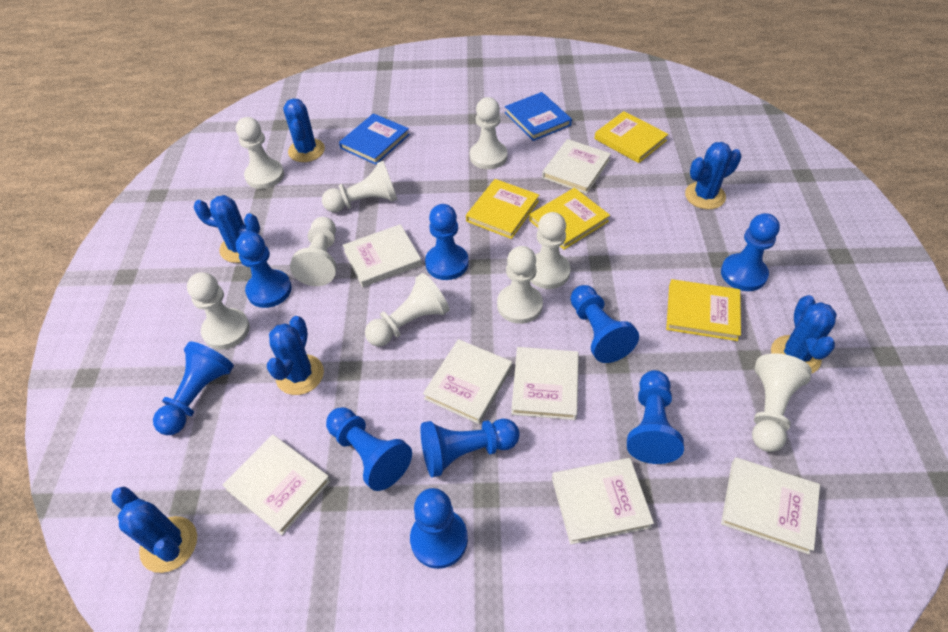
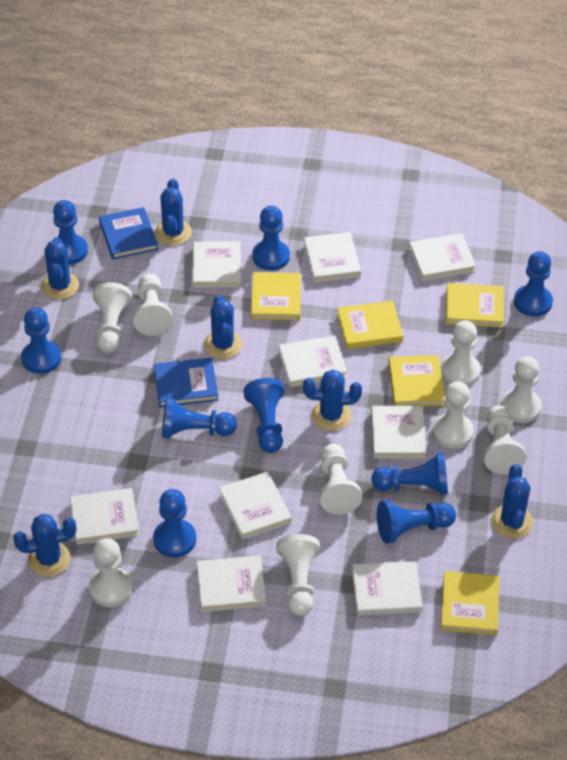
white book: [223,434,331,535] [343,224,422,287] [423,339,512,424] [511,347,579,420] [542,139,611,194] [552,458,654,545] [721,457,820,554] = 7 -> [70,488,139,545] [193,241,241,288] [197,556,266,612] [219,472,292,540] [279,336,347,387] [304,232,361,282] [352,561,422,616] [371,406,426,458] [409,233,476,281] = 9
yellow book: [466,179,539,239] [529,188,610,250] [594,111,668,163] [666,279,741,341] = 4 -> [251,272,301,320] [337,301,403,349] [388,355,445,406] [441,571,499,635] [446,283,504,328] = 5

